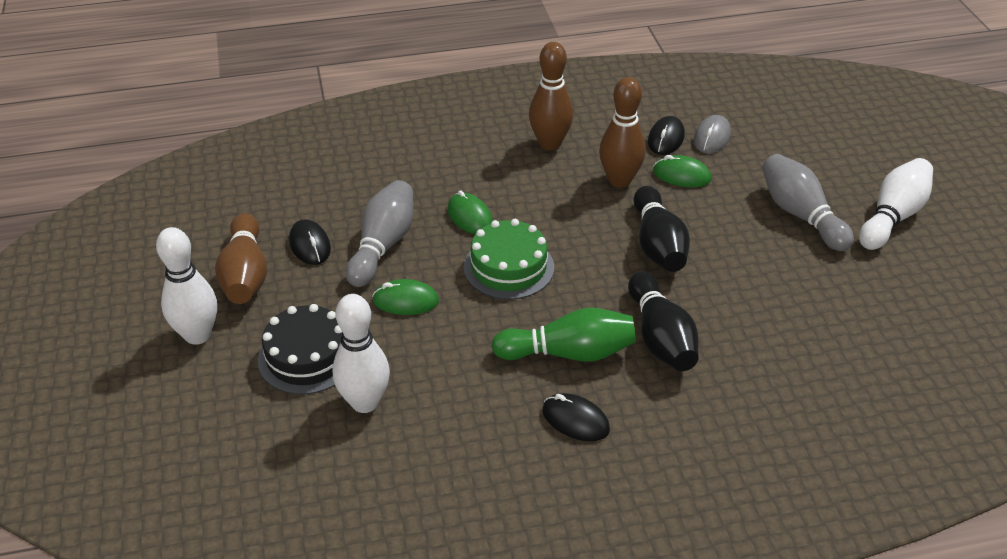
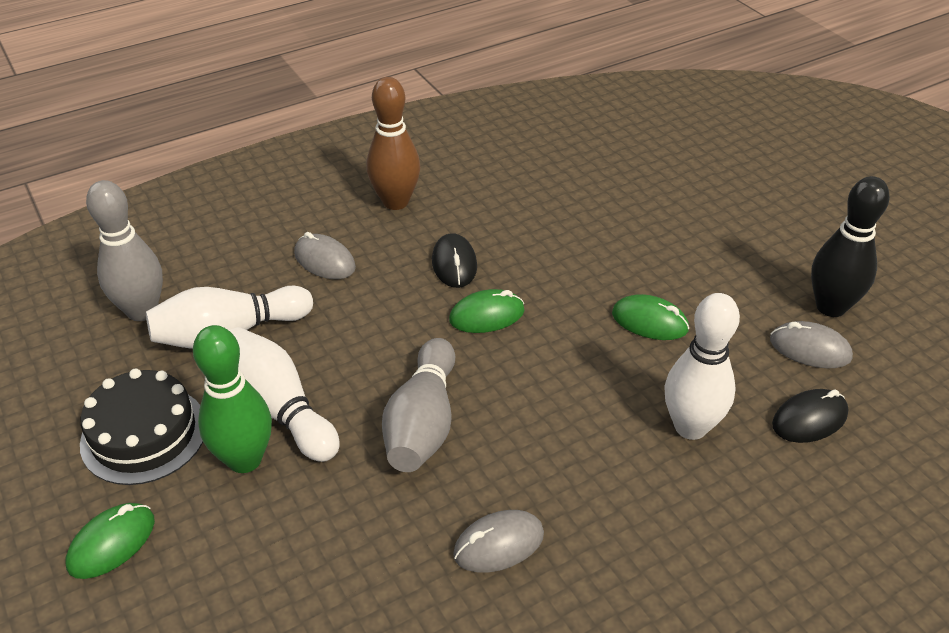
black bowling pin: [628,272,699,371] [634,186,690,272] = 2 -> [811,176,890,317] = 1
black mouse: [289,219,331,265] [542,393,610,441] [648,116,685,155] = 3 -> [432,233,477,288] [772,389,849,443] = 2
brown bowling pin: [215,213,267,304] [529,42,573,150] [599,77,646,188] = 3 -> [366,77,420,210] = 1
green cake: [464,219,554,299] = 1 -> none = 0
grey mouse: [694,115,731,153] = 1 -> [294,232,356,279] [453,510,544,573] [770,321,853,368] = 3

